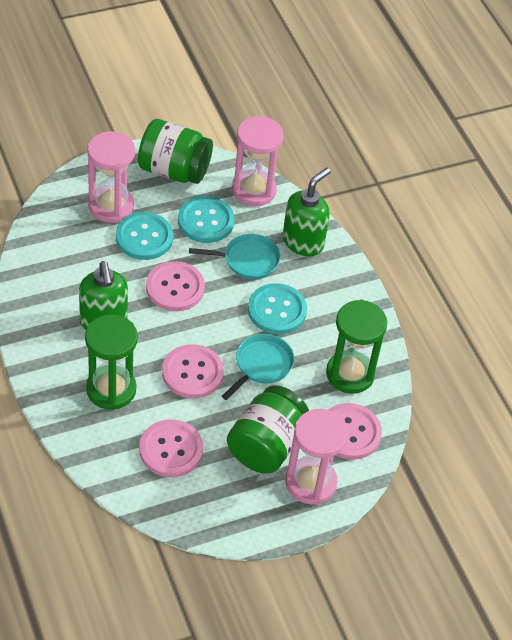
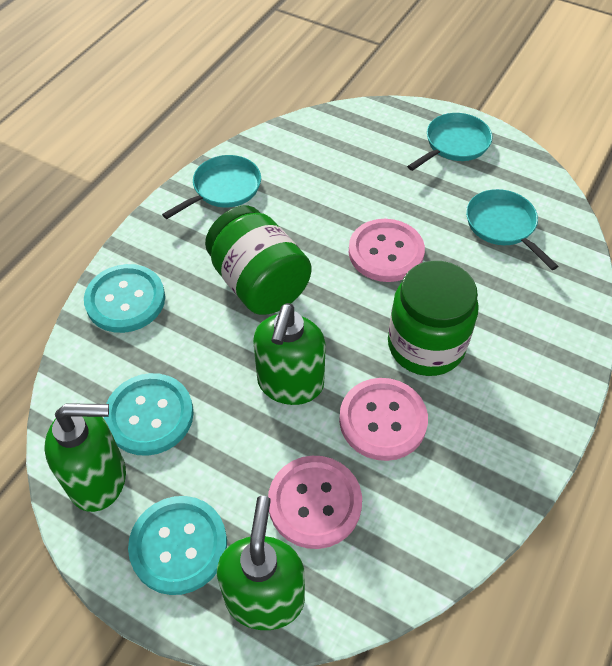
green hourglass: [85,314,138,410] [326,299,387,394] = 2 -> none = 0
green soap dispenser: [79,261,128,330] [283,167,331,256] = 2 -> [45,403,126,512] [217,496,305,630] [253,303,326,405] = 3
pink button: [139,419,203,477] [146,261,205,311] [162,344,224,398] [329,403,382,460] = 4 -> [268,456,362,549] [339,378,428,461] [349,219,425,282] = 3
pink hourglass: [87,131,135,223] [232,116,284,206] [286,409,348,505] = 3 -> none = 0
turquoise pan: [189,234,281,279] [222,334,295,400] = 2 -> [162,155,261,219] [407,113,492,171] [466,189,558,270] = 3

